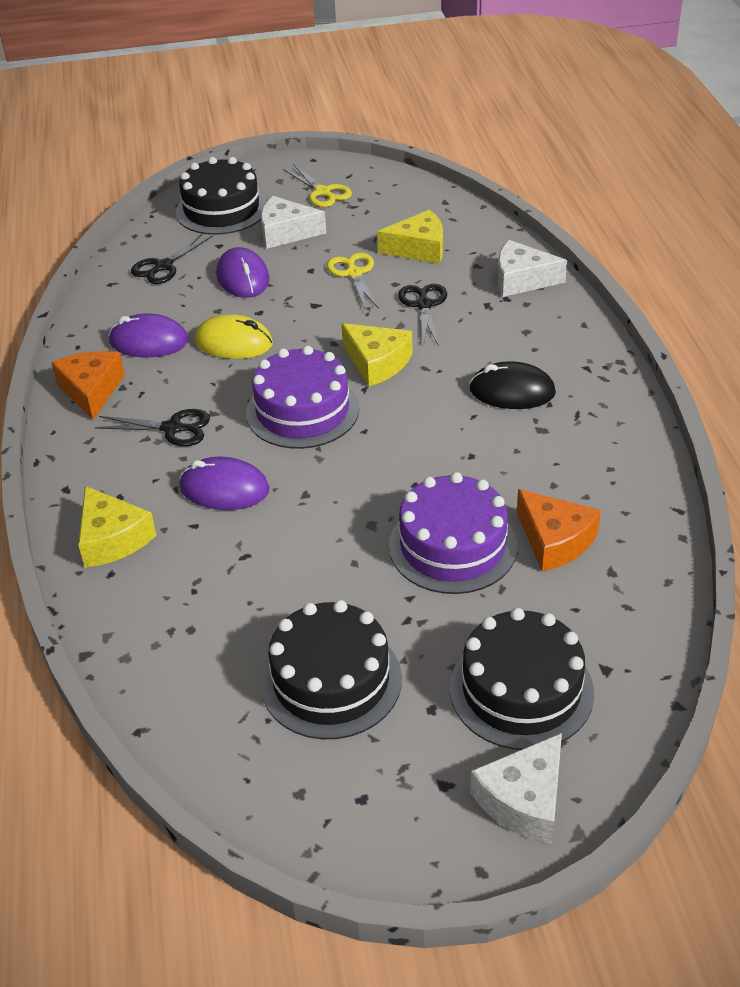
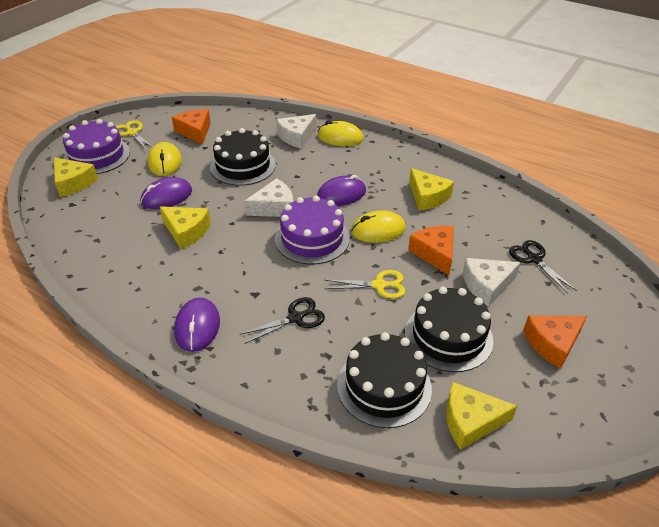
black mouse: [469,361,556,409] = 1 -> none = 0
black scissors: [95,409,210,446] [131,233,213,284] [398,284,447,346] = 3 -> [239,297,325,344] [509,240,577,294] = 2
orange cheese: [51,351,125,420] [517,489,601,572] = 2 -> [172,109,211,145] [408,226,454,275] [523,315,587,369] = 3
yellow cheese: [78,486,156,568] [341,323,413,386] [377,210,443,264] = 3 -> [54,157,98,197] [160,206,211,249] [409,168,454,210] [446,382,518,450] = 4
yellow mouse: [194,314,273,359] = 1 -> [148,142,182,176] [318,120,364,146] [351,210,406,243] = 3

